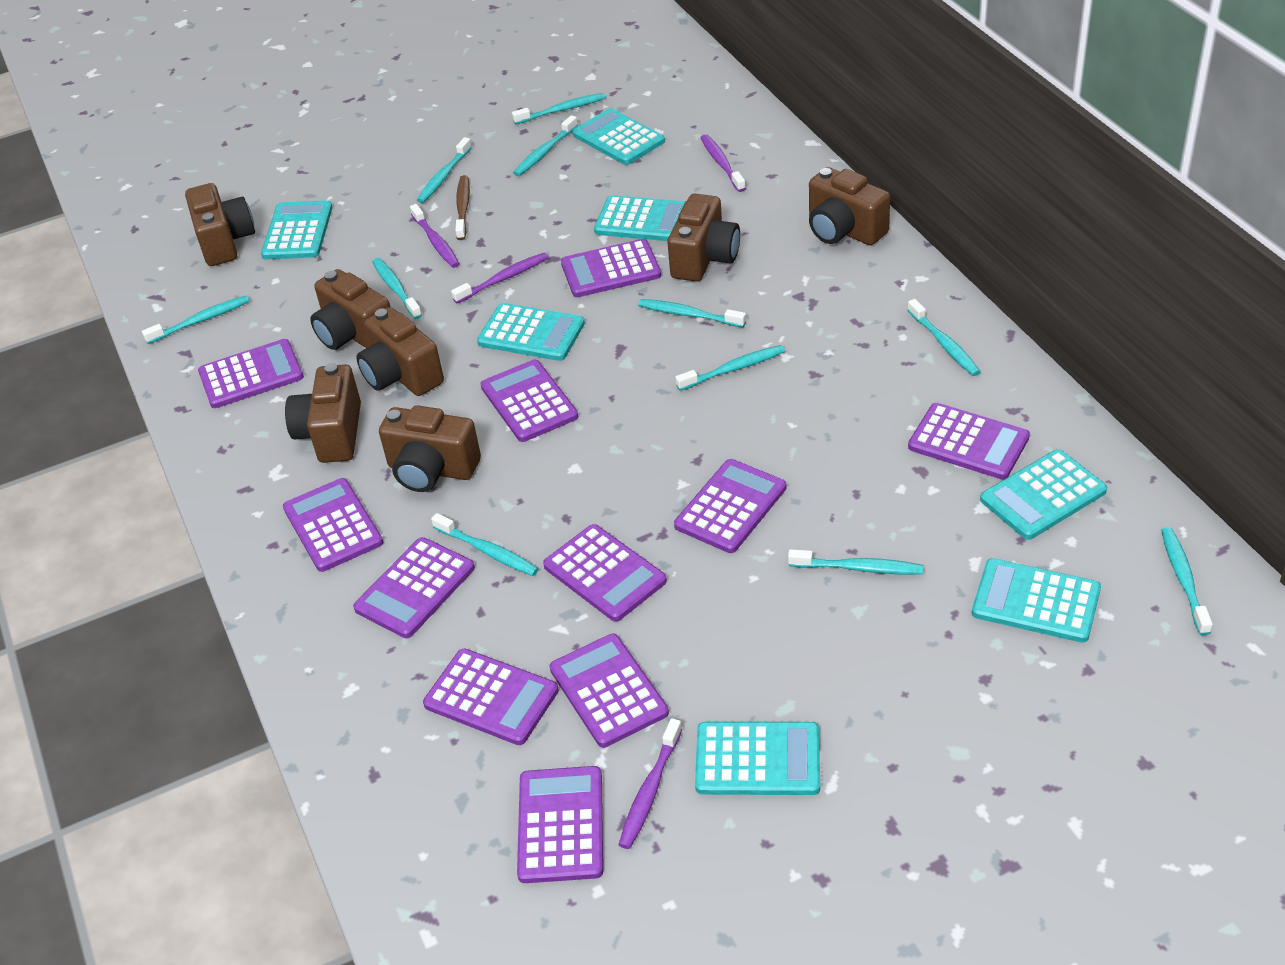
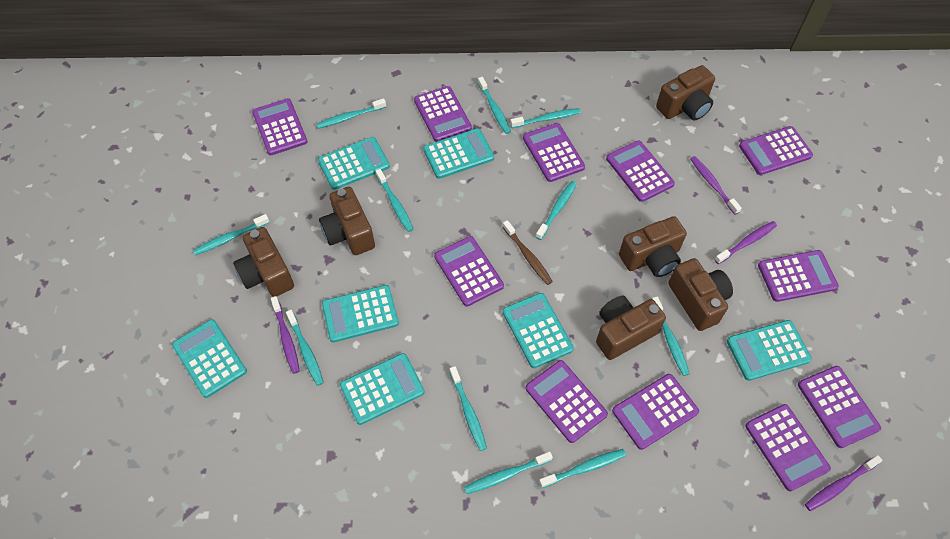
brown camera: [185,183,255,266] [285,363,361,463] [310,269,390,350] [356,307,444,396] [379,405,481,492] [667,194,740,282] [809,167,890,245] = 7 -> [233,227,294,297] [319,187,375,255] [596,296,666,360] [619,216,687,277] [656,65,715,120] [668,258,733,331] = 6

